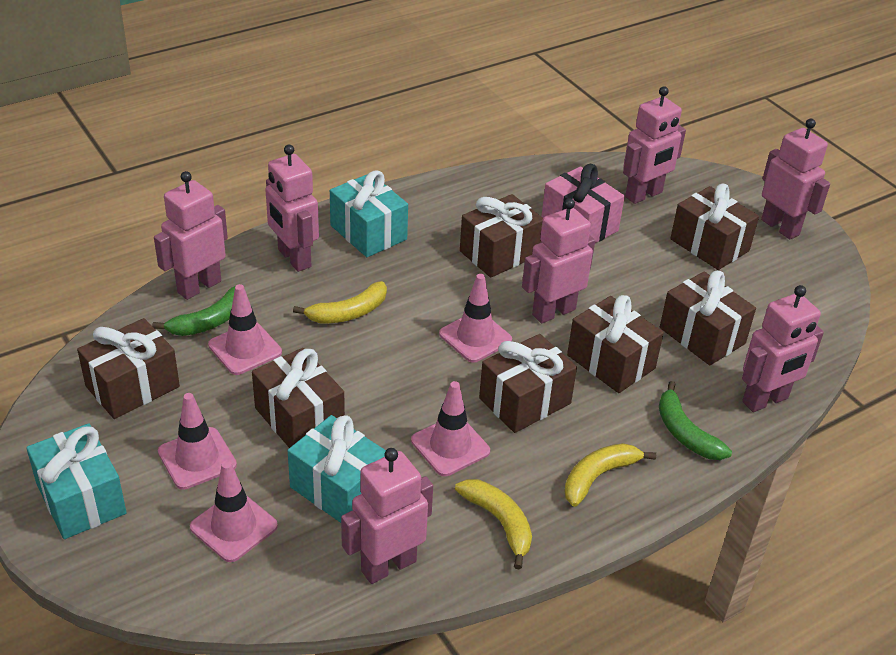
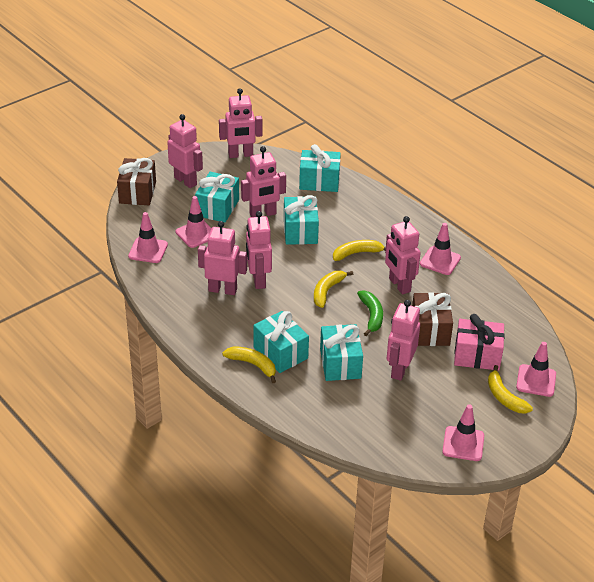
brown gift: [77,318,180,419] [252,348,345,448] [460,194,543,278] [479,334,577,433] [567,295,664,393] [660,271,756,365] [670,184,759,270] = 7 -> [117,158,156,205] [412,292,453,346] = 2
green banana: [152,286,235,336] [659,381,732,460] = 2 -> [357,290,383,336] = 1
turquoise gift: [26,423,127,539] [288,415,386,523] [330,170,408,257] = 3 -> [195,172,239,223] [253,311,309,373] [284,195,319,245] [299,144,341,192] [320,324,363,381] = 5
yellow banana: [293,281,387,323] [455,479,532,569] [564,443,656,507] = 3 -> [222,346,276,383] [314,271,353,308] [333,240,386,261] [488,365,533,414] = 4

